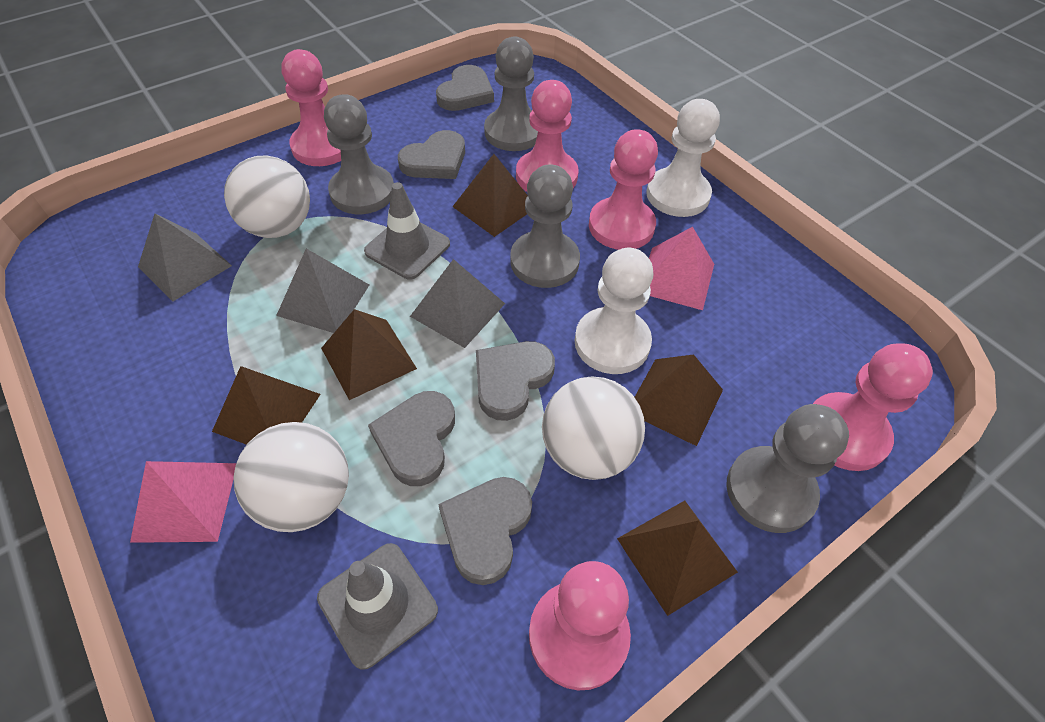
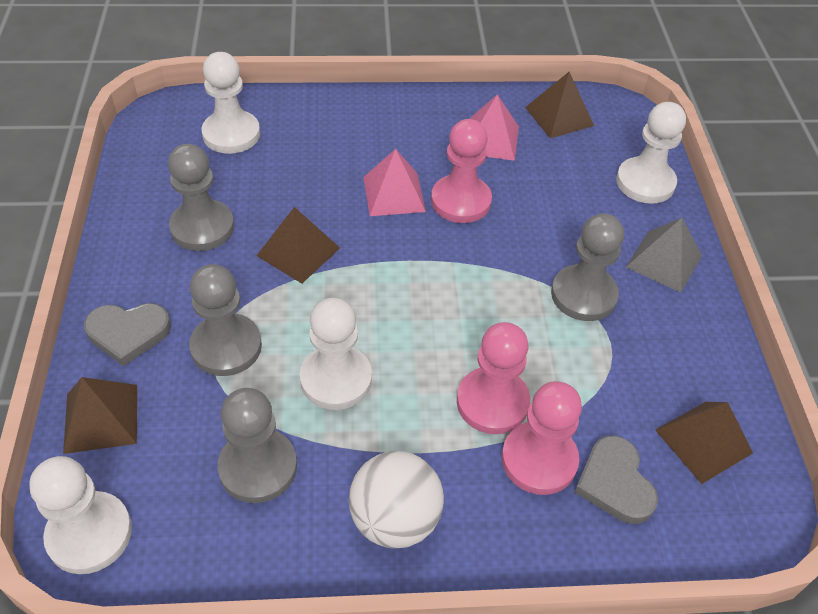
brown pyramid: [212,366,321,445] [321,309,417,400] [452,154,528,237] [617,501,738,616] [635,355,723,446] = 5 -> [63,377,137,454] [257,207,340,284] [525,72,594,138] [655,402,753,484] = 4
grey heart: [368,391,455,486] [398,130,465,179] [436,65,494,111] [438,477,532,585] [476,341,555,421] = 5 -> [84,303,171,366] [574,436,658,524] = 2
grey pyramid: [138,214,232,302] [276,249,369,333] [410,259,505,348] = 3 -> [626,218,702,293] = 1
grey traffic cone: [317,543,438,670] [364,182,450,279] = 2 -> none = 0
pink pawn: [282,49,341,166] [516,80,579,192] [529,561,631,690] [589,129,658,250] [813,344,933,471] = 5 -> [431,119,492,223] [457,322,530,434] [502,381,582,495] = 3
white ball: [224,155,310,238] [233,422,349,532] [542,376,645,480] = 3 -> [349,451,444,549] = 1
white pawn: [575,248,654,374] [646,99,720,217] = 2 -> [29,456,132,574] [201,52,260,154] [300,298,372,410] [616,102,686,204] = 4

